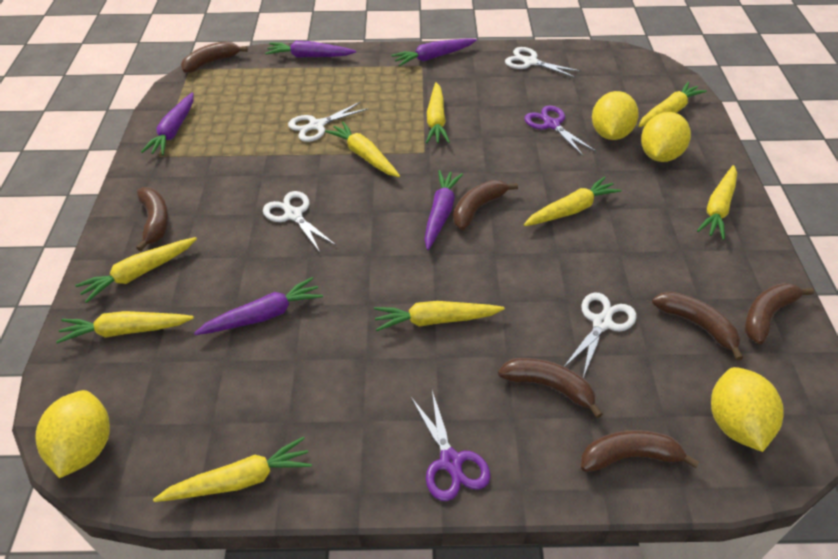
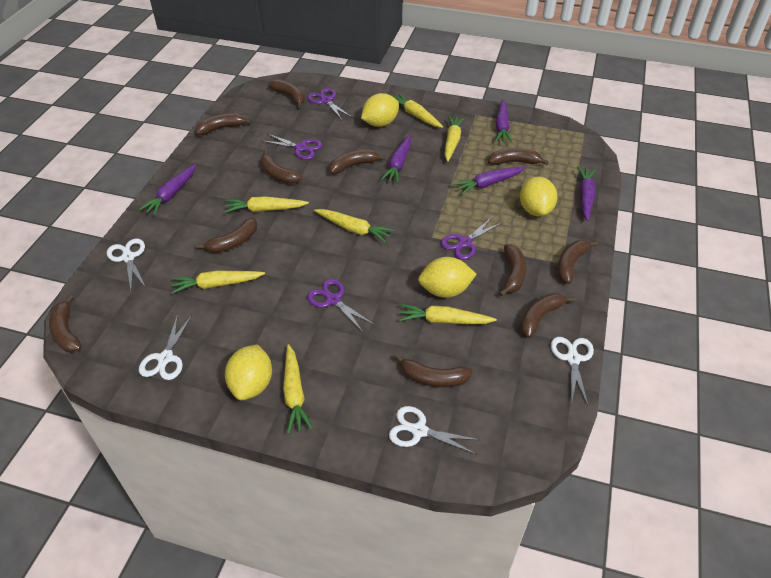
brown banana: [136,187,169,251] [181,41,248,73] [453,180,518,230] [498,358,603,418] [581,430,699,472] [652,291,743,361] [744,283,814,344] = 7 -> [49,295,82,352] [195,113,252,135] [196,217,257,253] [260,150,303,184] [268,80,305,108] [329,150,386,174] [395,354,473,387] [488,148,548,165] [499,244,526,297] [520,293,575,338] [557,240,598,284] = 11
purple scissors: [411,391,490,501] [524,106,596,156] = 2 -> [263,134,322,160] [307,88,352,120] [307,279,375,332] [441,217,503,260] = 4
yellow carrot: [56,311,194,344] [75,237,197,303] [153,436,312,502] [325,121,400,177] [374,301,505,331] [426,82,450,143] [524,176,621,226] [638,82,707,127] [697,165,737,240] = 9 -> [171,270,265,294] [224,196,309,213] [283,344,313,434] [314,209,394,243] [393,93,443,128] [399,304,497,324] [445,116,465,162] = 7

